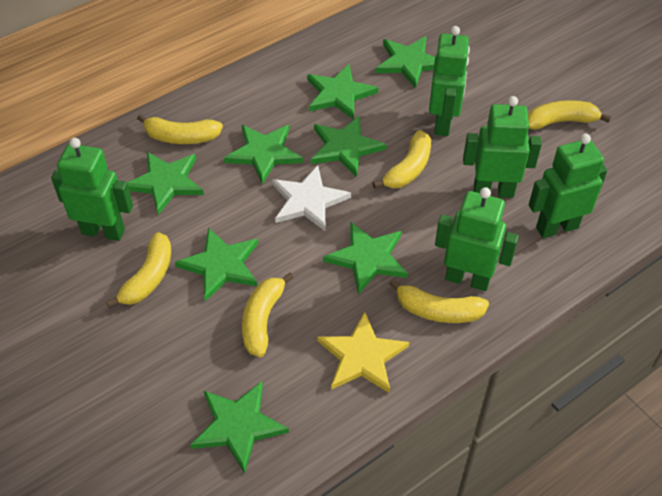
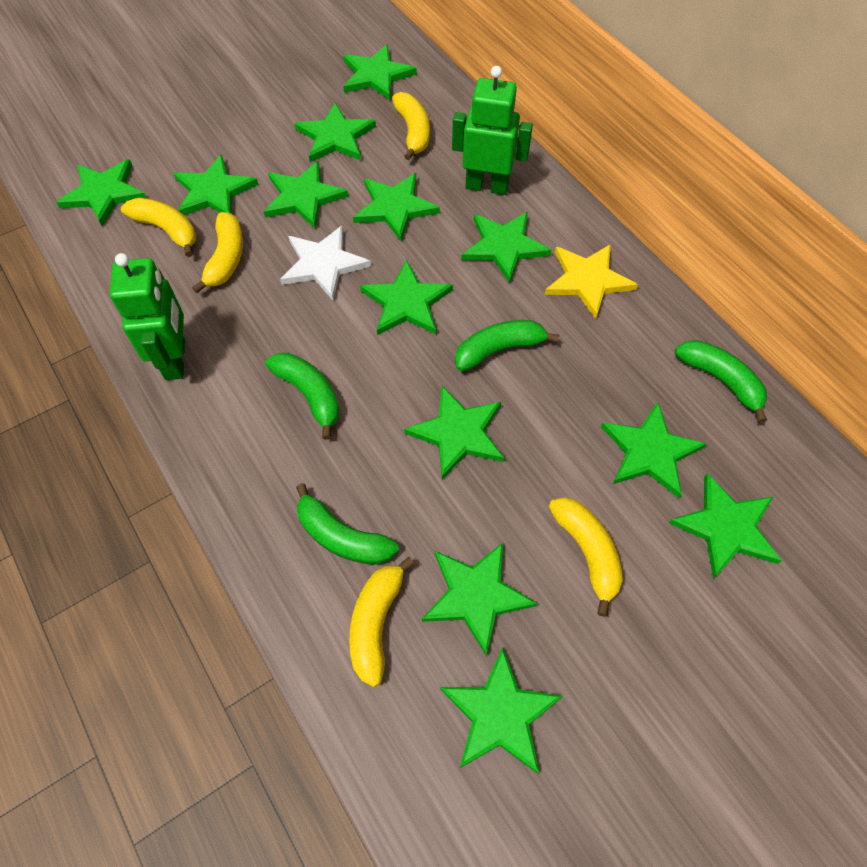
green banana: none = 0 -> [265,353,340,440] [296,483,399,565] [455,320,559,371] [675,340,767,423] = 4
green robot: [51,138,133,241] [429,26,470,136] [435,187,519,291] [463,96,542,198] [529,134,607,238] = 5 -> [110,253,185,380] [452,66,533,195] = 2
green star: [127,152,204,215] [175,228,258,301] [190,382,289,473] [224,125,303,184] [307,64,378,120] [311,116,387,177] [323,222,408,295] [376,36,435,89] = 8 -> [56,159,147,226] [173,154,258,215] [264,161,348,229] [295,103,376,162] [343,44,417,100] [353,173,440,241] [360,259,453,335] [404,386,504,480] [422,543,537,656] [440,647,563,774] [461,212,551,284] [601,402,706,498] [669,473,782,579] = 13
yellow banana: [106,232,171,308] [137,114,223,144] [242,272,294,357] [373,130,431,189] [389,279,489,323] [528,100,611,130] = 6 -> [121,198,196,257] [192,212,243,293] [349,557,414,687] [392,92,430,160] [549,497,623,617] = 5

